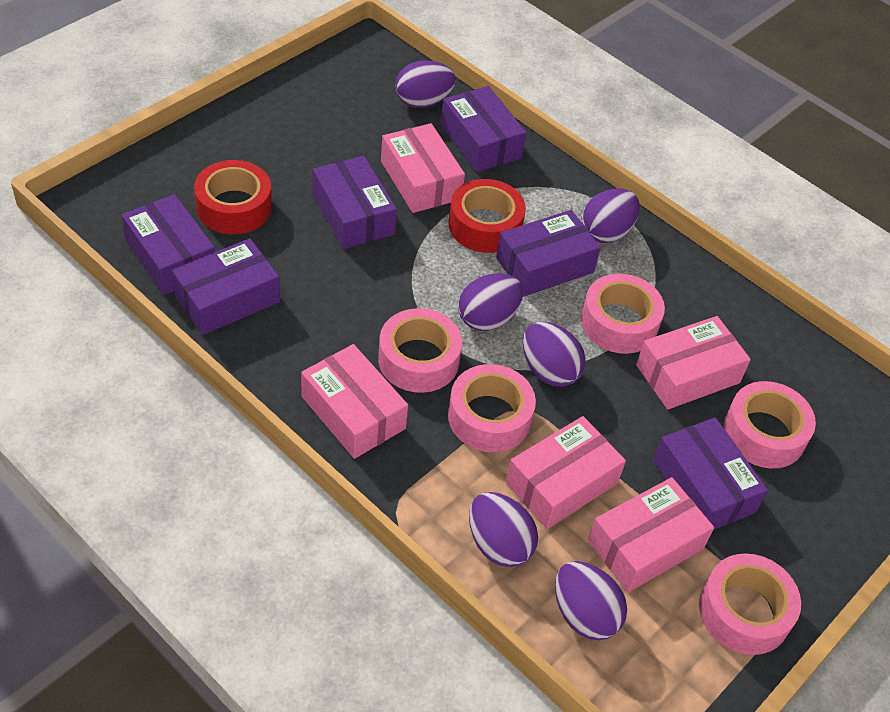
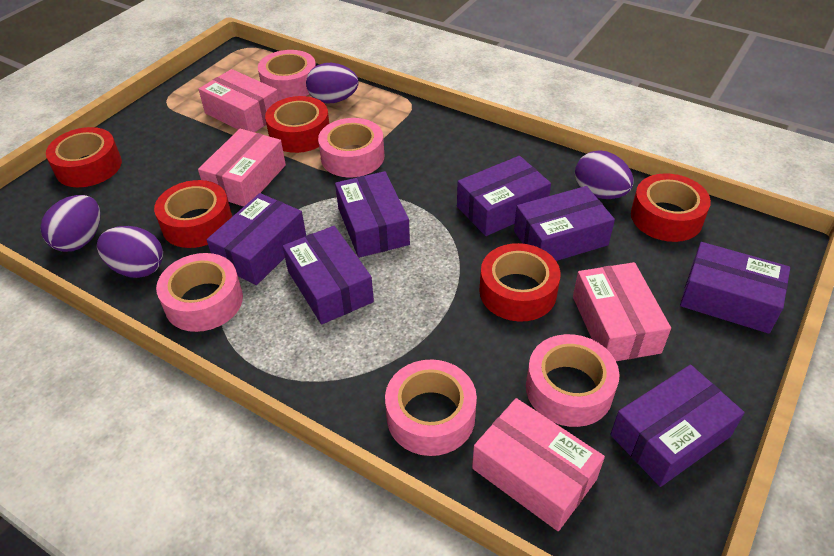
pink box: [301,344,408,459] [381,123,465,213] [506,416,626,529] [588,477,714,592] [636,316,751,409] = 5 -> [198,69,279,132] [198,129,286,207] [472,398,605,531] [573,262,671,361] = 4
purple box: [121,194,215,295] [172,238,280,335] [313,156,397,249] [441,86,526,172] [496,210,601,297] [653,417,768,530] = 6 -> [207,193,306,285] [283,226,374,325] [335,171,410,258] [457,156,551,236] [514,186,615,261] [610,365,745,487] [680,242,790,334] = 7
purple egg: [395,60,456,108] [458,273,523,331] [469,492,538,567] [523,322,585,387] [555,561,627,640] [582,189,640,243] = 6 -> [40,195,101,252] [97,226,163,278] [306,63,358,104] [575,150,634,199] = 4
red tape: [194,160,272,234] [448,179,526,253] = 2 -> [46,127,122,187] [154,180,232,248] [265,96,329,153] [479,243,561,322] [631,173,711,242] = 5

